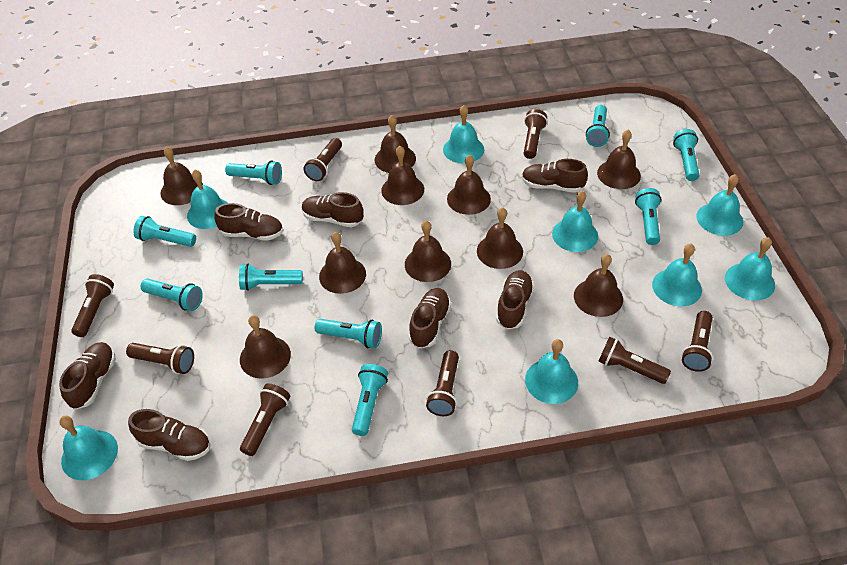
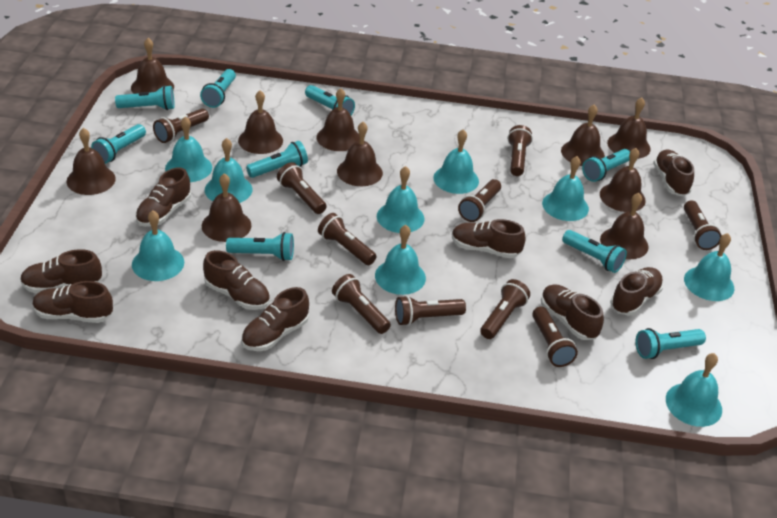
brown flashlight: [71,274,114,337] [126,343,194,374] [240,384,290,456] [304,138,342,181] [426,350,459,416] [524,109,548,159] [598,336,671,384] [682,311,713,372] = 8 -> [153,108,209,143] [277,162,327,214] [318,213,377,265] [332,274,391,334] [395,295,466,326] [458,179,501,222] [480,279,530,339] [507,125,533,176] [532,307,578,367] [684,200,722,250] = 10
brown shoe: [59,342,116,410] [128,409,210,461] [214,203,283,241] [302,192,363,227] [409,288,451,348] [496,270,534,330] [522,159,588,193] = 7 -> [20,249,102,293] [33,281,113,323] [135,167,191,227] [203,250,270,310] [241,287,309,351] [452,219,526,258] [541,284,604,340] [610,267,663,316] [653,150,694,196] = 9
turquoise bell: [59,415,118,480] [187,170,227,229] [443,105,484,163] [525,339,578,404] [552,191,598,252] [652,244,702,307] [696,174,743,236] [725,237,775,300] = 8 -> [132,210,184,281] [165,117,212,182] [205,138,252,203] [375,225,426,295] [377,166,424,233] [433,129,479,194] [542,156,589,221] [666,353,722,427] [684,233,734,301] = 9

